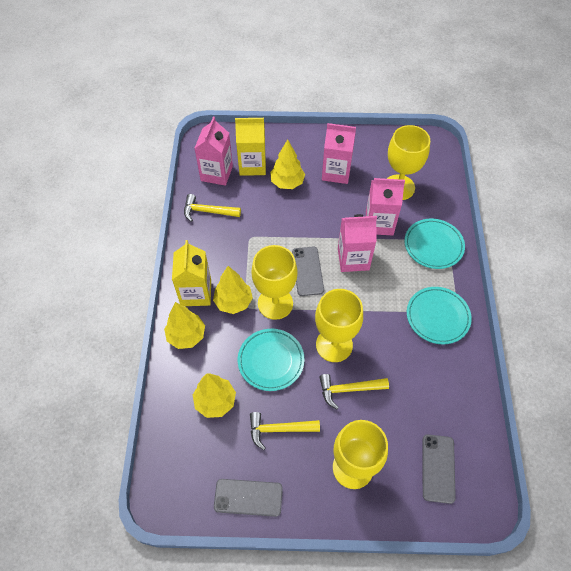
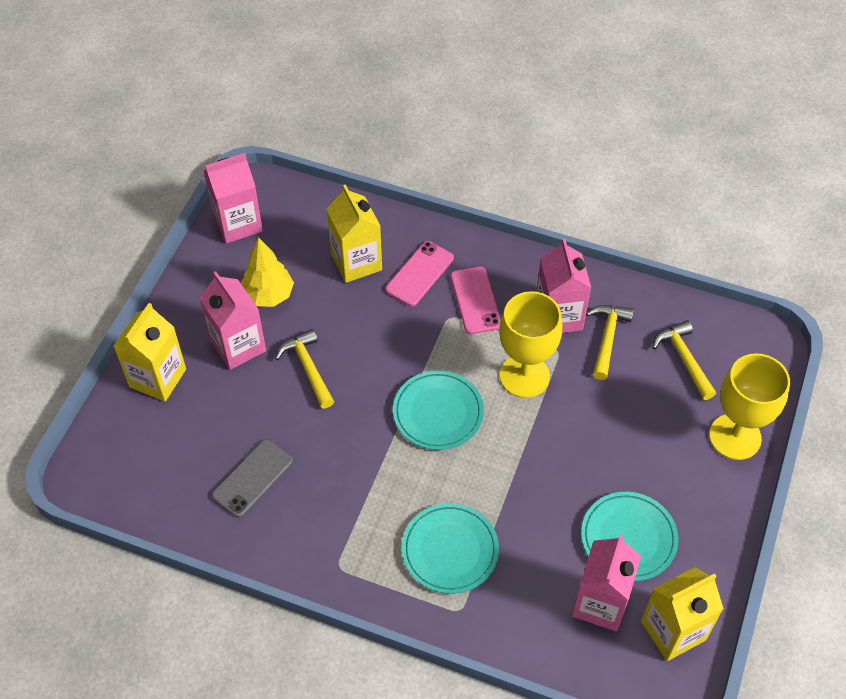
grey phone: [214,479,283,517] [292,247,324,296] [423,434,456,504] = 3 -> [212,439,293,518] = 1
pink phone: none = 0 -> [385,241,454,306] [450,266,501,334] = 2
yellow carton: [172,240,211,306] [235,118,266,176] = 2 -> [113,303,186,401] [326,184,382,283] [641,567,724,661] = 3
yellow goblet: [251,245,297,320] [315,289,363,362] [333,420,388,489] [387,125,430,200] = 4 -> [499,291,562,398] [709,353,790,460] = 2
yellow tree: [164,302,205,349] [193,373,236,418] [213,266,253,314] [270,139,305,189] = 4 -> [241,237,294,307] = 1

